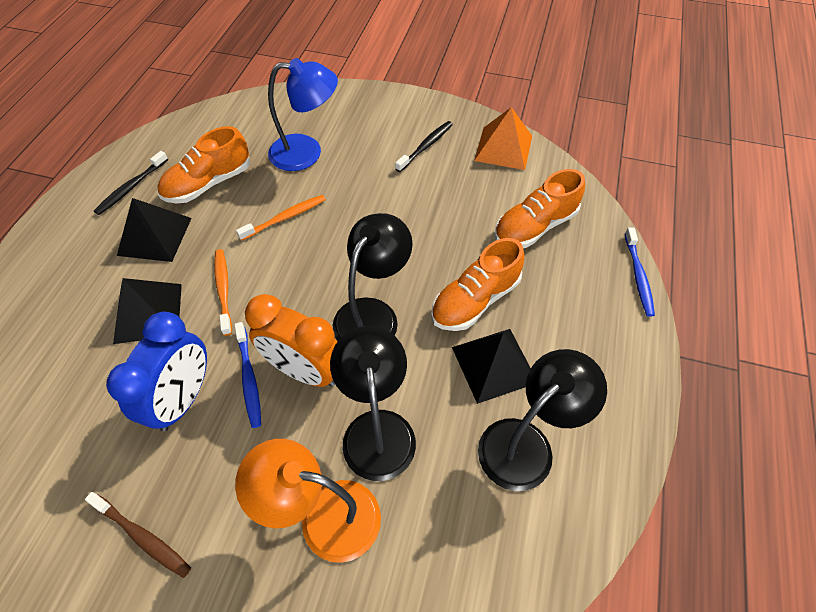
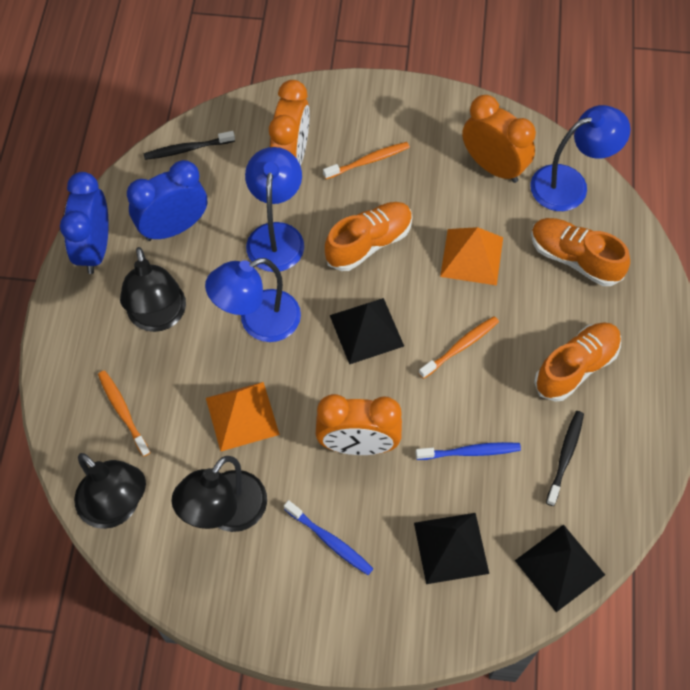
blue clock: [106,312,207,431] = 1 -> [60,172,108,274] [127,160,207,241] = 2
blue lamp: [268,58,338,171] = 1 -> [205,258,301,342] [245,147,304,272] [530,105,631,211] = 3
brown toothbrush: [85,492,191,578] = 1 -> none = 0
orange clock: [245,294,337,387] = 1 -> [269,80,310,165] [316,394,402,455] [462,95,536,183] = 3
orange lamp: [235,439,381,563] = 1 -> none = 0
orange pyramid: [474,107,532,170] = 1 -> [206,382,280,451] [440,227,503,285] = 2
orange toothbrush: [214,249,232,336] [236,195,326,241] = 2 -> [98,370,150,457] [323,142,410,179] [419,316,499,379] = 3

